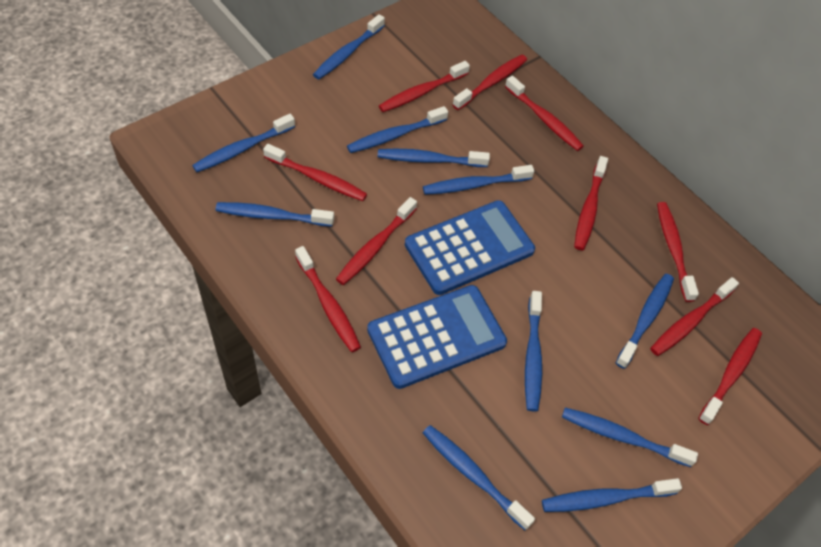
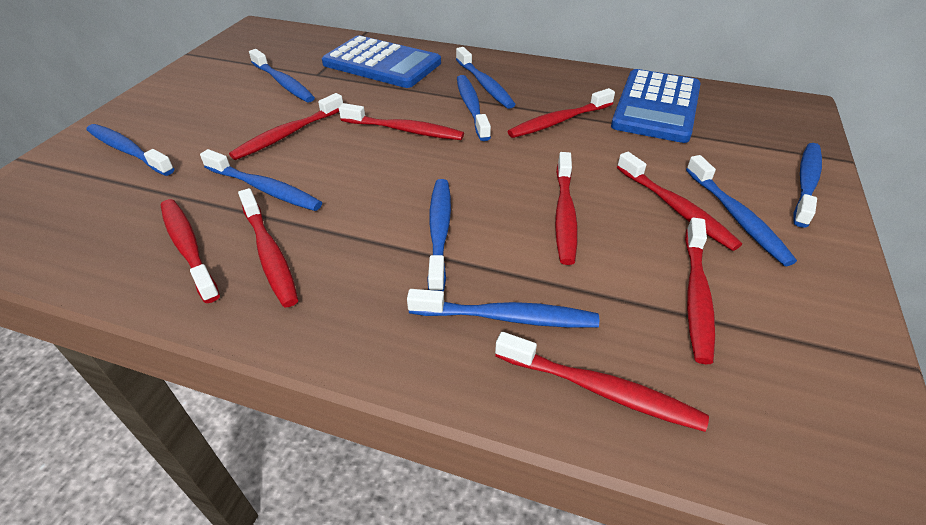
blue toothbrush: [192,114,295,172] [216,202,334,227] [313,14,385,79] [347,106,448,153] [378,149,490,167] [423,165,534,195] [423,425,535,530] [525,291,542,411] [542,478,682,512] [562,408,698,467] [616,274,674,369] = 11 -> [87,124,174,176] [200,149,322,211] [249,49,315,102] [407,289,599,328] [427,179,451,292] [456,47,516,109] [457,75,491,141] [686,155,797,266] [794,143,822,228] = 9
red toothbrush: [263,144,367,201] [295,246,361,352] [336,197,417,285] [379,61,470,112] [452,55,527,110] [505,76,584,151] [574,156,608,250] [650,277,739,356] [657,202,699,302] [698,328,762,425] = 10 -> [161,199,220,303] [229,93,343,160] [238,188,299,307] [339,103,464,140] [495,332,709,432] [507,88,615,138] [555,152,578,265] [617,152,742,251] [685,217,715,364] = 9

